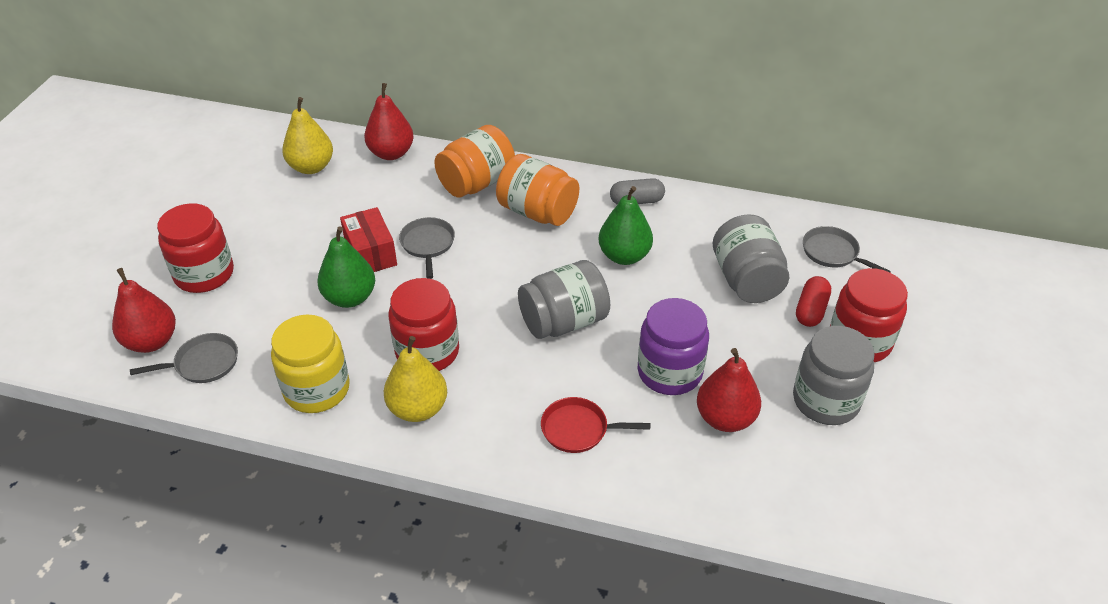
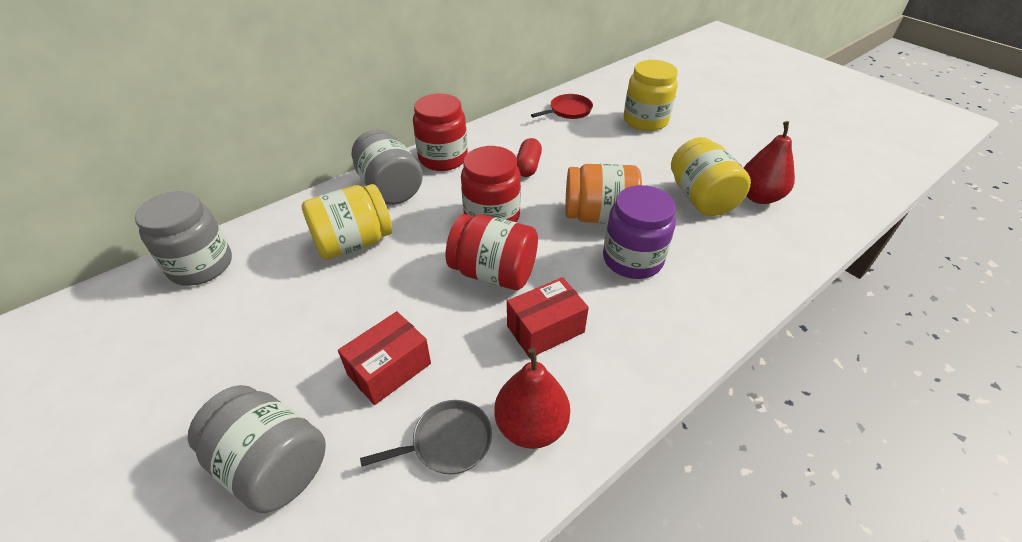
green pear: [317,227,375,308] [599,186,653,265] = 2 -> none = 0
grey capsule: [610,178,665,205] = 1 -> none = 0
grey pan: [130,333,238,383] [399,217,455,279] [803,226,891,272] = 3 -> [360,400,492,474] = 1
orange jar: [434,125,515,198] [496,154,579,226] = 2 -> [565,164,642,224] = 1
red box: [340,207,397,272] = 1 -> [338,311,431,405] [507,277,589,358] = 2
red pear: [112,268,176,353] [364,83,414,160] [697,348,761,432] = 3 -> [494,348,570,449] [743,121,795,204] = 2
yellow jar: [271,315,350,413] = 1 -> [301,184,392,260] [624,60,678,131] [671,137,751,216] = 3
yellow pear: [282,97,333,174] [384,336,447,422] = 2 -> none = 0

